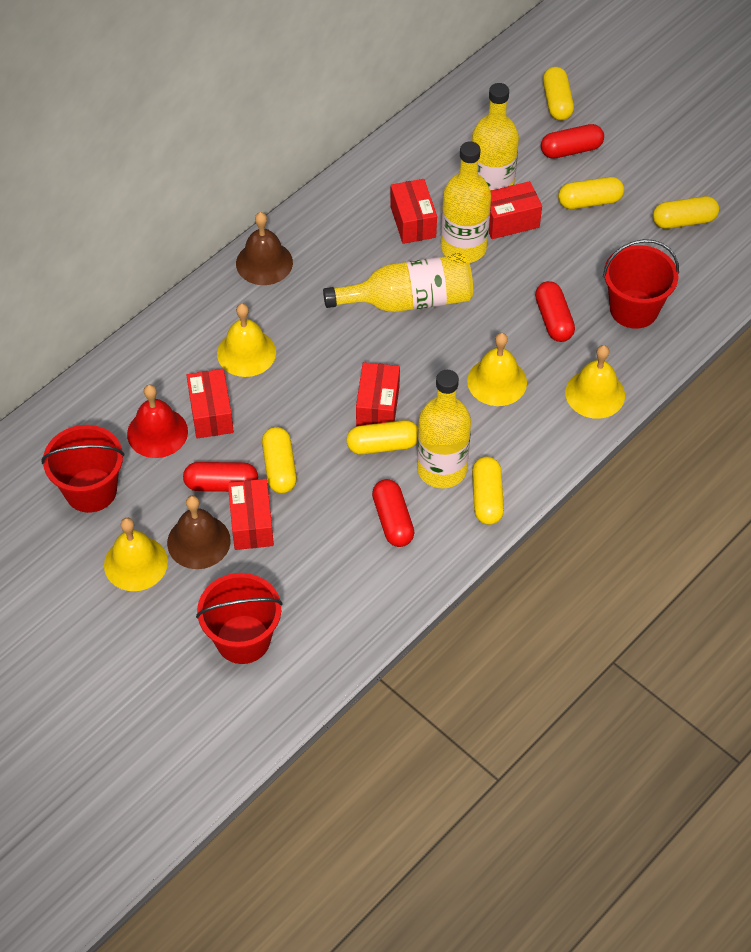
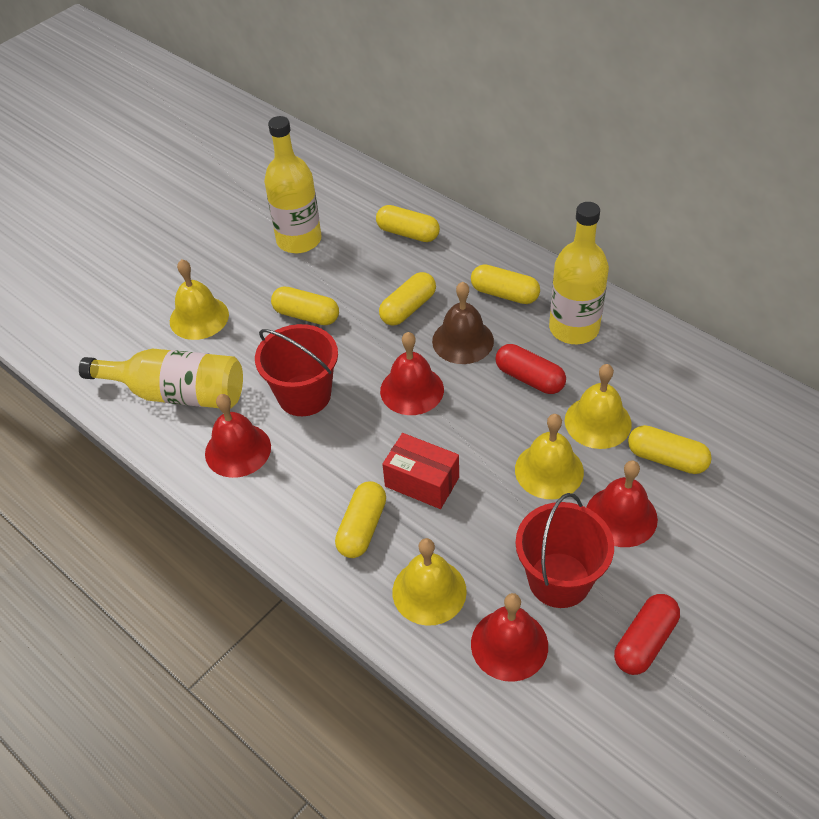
brown bell: [167,495,231,569] [236,212,293,285] = 2 -> [432,282,494,364] = 1
red bell: [127,384,188,458] = 1 -> [205,394,271,478] [380,332,444,415] [471,593,548,682] [586,460,658,547] = 4
red box: [186,369,234,438] [228,479,274,550] [356,362,400,427] [390,179,437,244] [489,181,542,239] = 5 -> [382,433,459,509] = 1
red bucket: [41,425,124,513] [196,573,283,664] [603,239,679,329] = 3 -> [255,324,338,416] [516,493,614,608] = 2
red capsule: [183,462,258,492] [372,479,414,547] [535,281,575,342] [541,124,604,159] = 4 -> [495,344,566,394] [614,594,680,675] = 2
yellow bottle: [323,254,473,312] [417,370,471,488] [441,141,491,263] [472,83,519,191] = 4 -> [79,348,243,409] [264,116,322,253] [549,202,609,344] = 3

